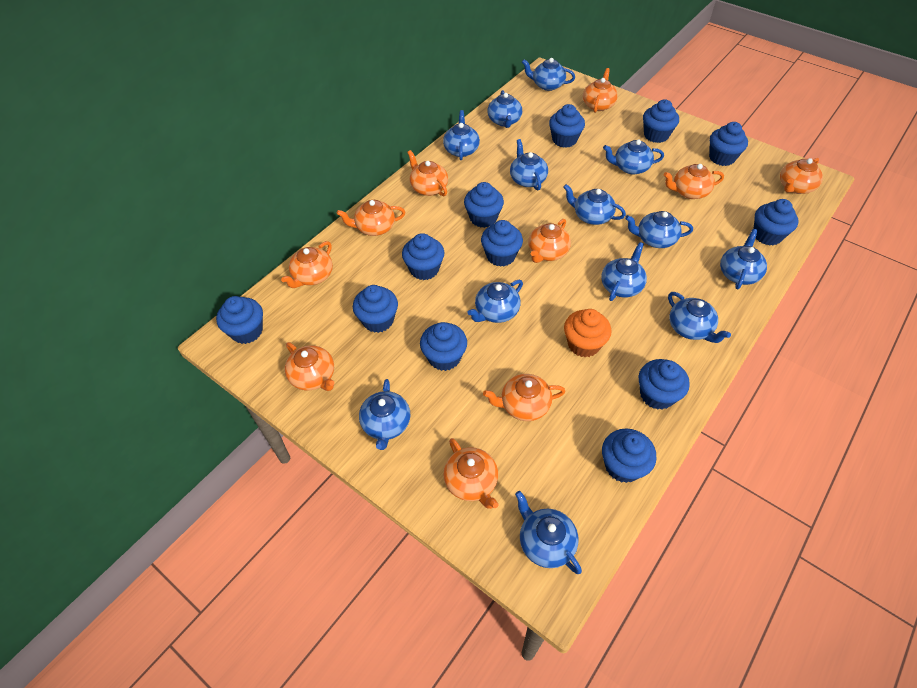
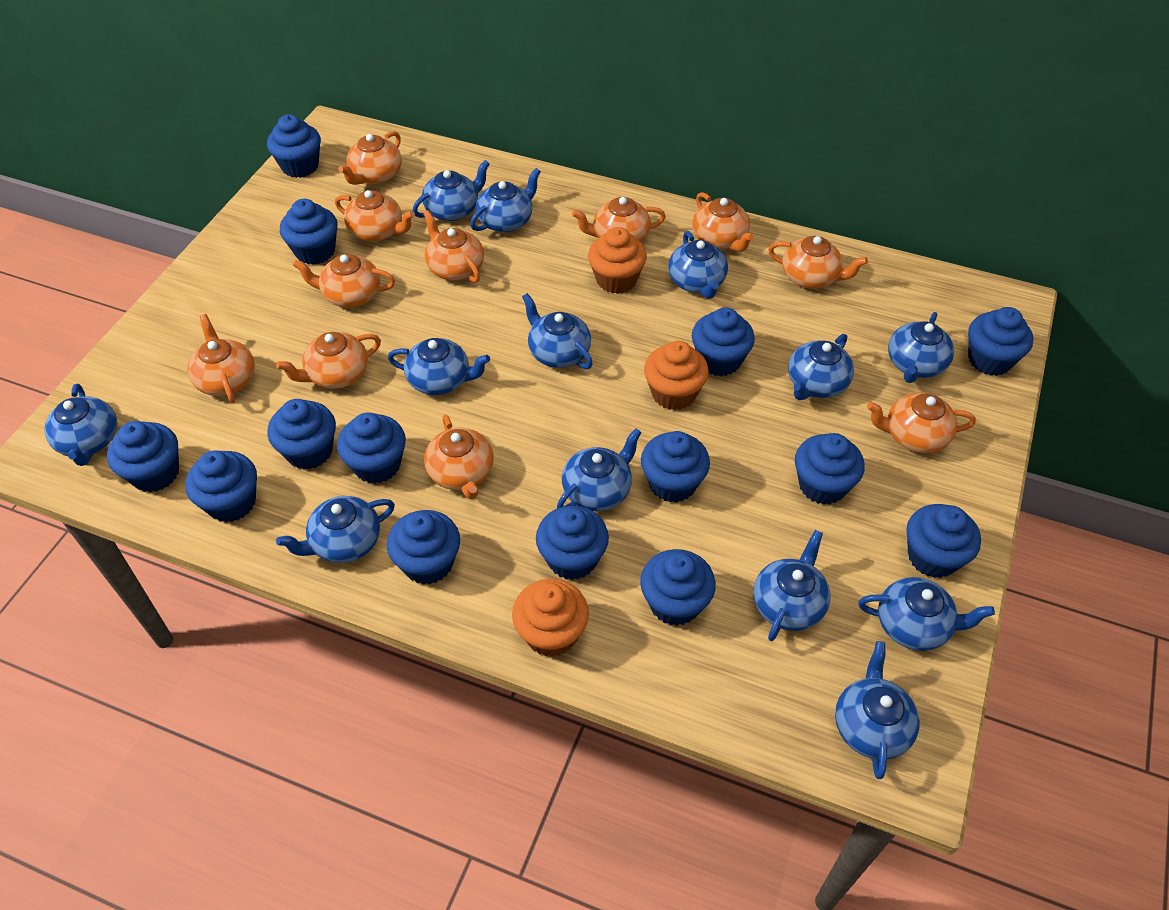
blue cupcake: [216,296,263,344] [353,285,398,333] [402,233,444,280] [420,322,467,371] [464,182,504,228] [481,220,523,267] [549,104,585,148] [602,428,656,483] [638,359,690,410] [643,99,679,143] [709,122,748,166] [754,199,798,246] = 12 -> [107,421,179,492] [185,450,257,522] [267,114,321,178] [267,399,336,469] [280,199,338,265] [337,412,406,484] [387,510,460,584] [536,506,609,580] [640,549,716,626] [641,431,710,503] [692,308,755,376] [795,433,865,505] [906,504,981,578] [968,307,1033,376] = 14
orange cupcake: [564,309,611,357] = 1 -> [512,579,589,657] [588,227,647,294] [644,341,709,410] = 3
orange teapot: [281,241,333,288] [285,342,334,391] [337,200,405,236] [407,150,448,196] [443,438,498,509] [483,374,566,421] [528,219,571,263] [583,68,618,113] [664,164,724,199] [780,158,823,194] = 10 -> [187,314,255,403] [276,332,381,389] [293,254,395,307] [335,190,415,242] [338,131,402,185] [423,210,484,283] [424,414,494,499] [572,197,666,242] [692,192,754,252] [768,236,868,289] [867,392,976,453] = 11

